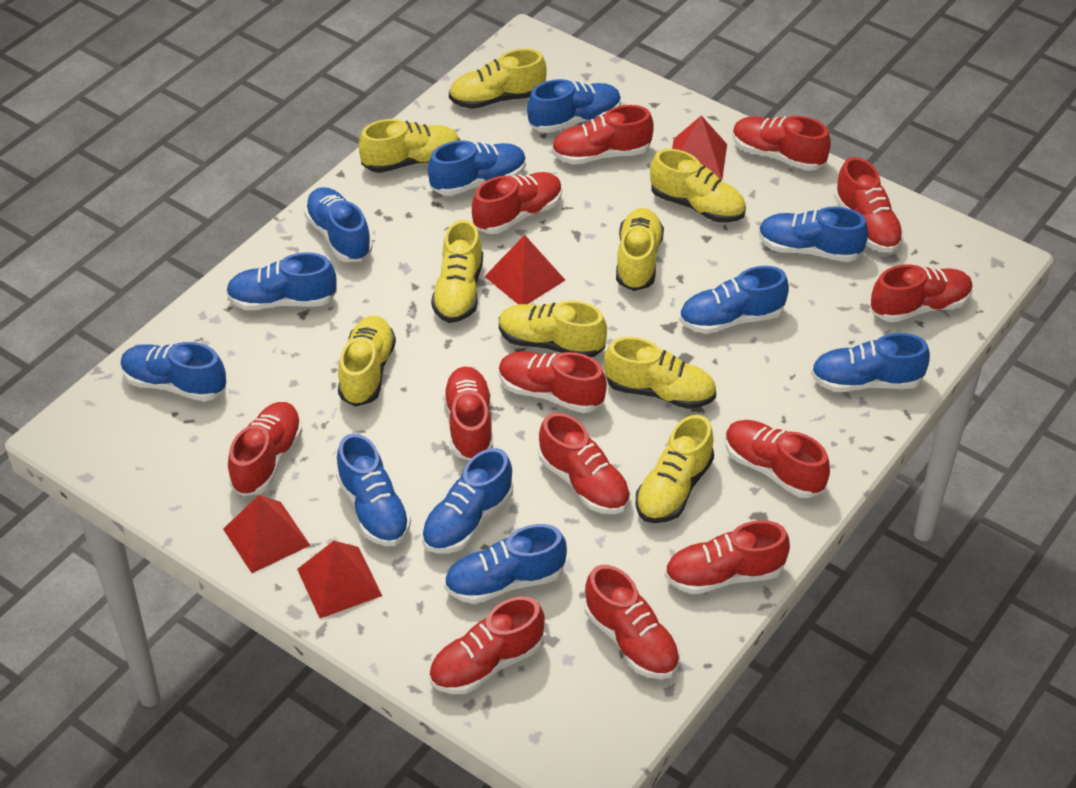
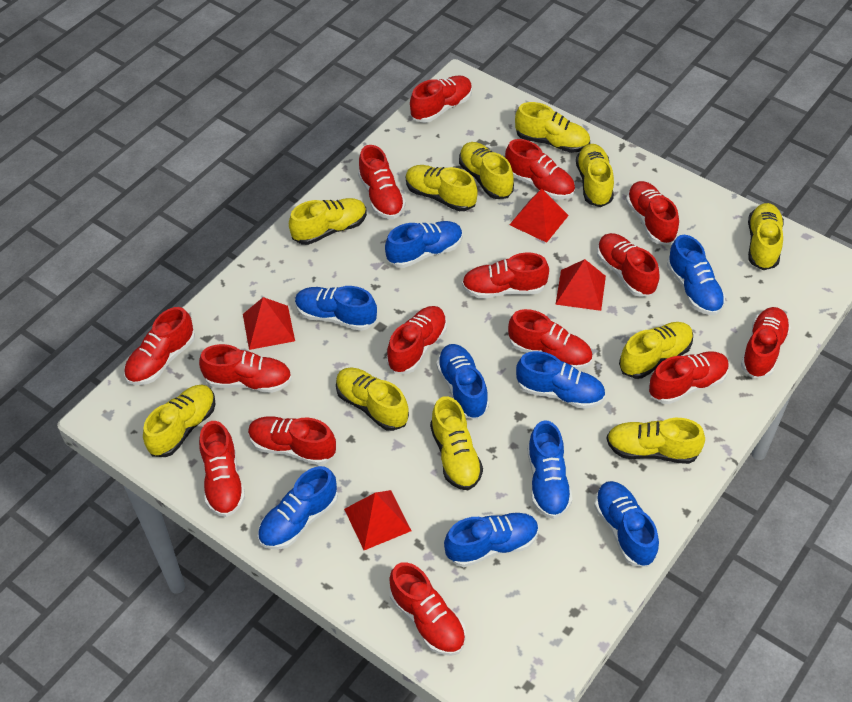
blue shoe: [121,342,226,401] [226,252,337,310] [304,187,373,262] [336,433,411,546] [422,448,513,553] [428,140,526,196] [444,524,567,604] [527,79,621,133] [679,266,789,334] [758,207,868,262] [811,333,930,392] = 11 -> [258,466,338,550] [295,286,377,331] [385,221,463,268] [436,344,489,419] [444,512,539,567] [516,351,606,409] [527,420,572,519] [594,481,659,567] [667,235,725,315] = 9
red shoe: [228,402,303,496] [429,596,545,694] [443,367,493,461] [472,172,562,234] [499,351,607,413] [539,413,631,514] [552,105,654,164] [584,565,680,679] [665,520,790,594] [725,420,830,498] [733,116,831,171] [834,157,904,253] [871,264,973,322] = 13 -> [124,307,195,385] [199,344,292,393] [199,421,245,517] [248,416,336,465] [358,145,406,219] [387,306,447,374] [389,562,466,656] [410,75,472,123] [462,253,549,299] [505,139,575,199] [508,309,593,370] [597,233,660,297] [626,181,679,245] [649,351,729,404] [741,307,791,378] = 15
yellow shoe: [338,316,396,407] [359,119,460,173] [431,220,483,323] [449,49,547,109] [499,301,607,358] [604,337,716,409] [616,208,664,291] [635,415,714,523] [650,149,746,222] = 9 -> [143,385,215,457] [289,198,367,245] [336,368,409,431] [406,165,478,211] [430,396,483,490] [459,142,514,199] [515,102,590,153] [576,144,614,207] [606,418,705,464] [619,322,693,379] [748,203,784,270] = 11

